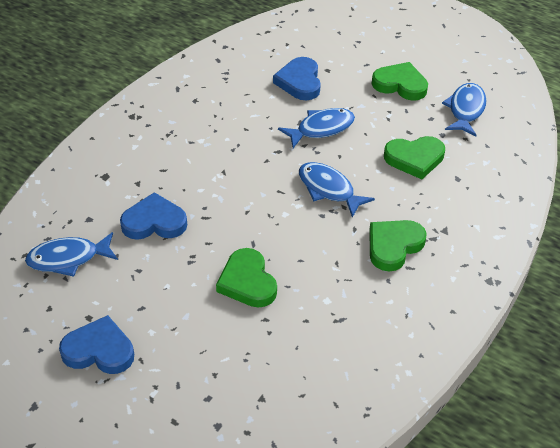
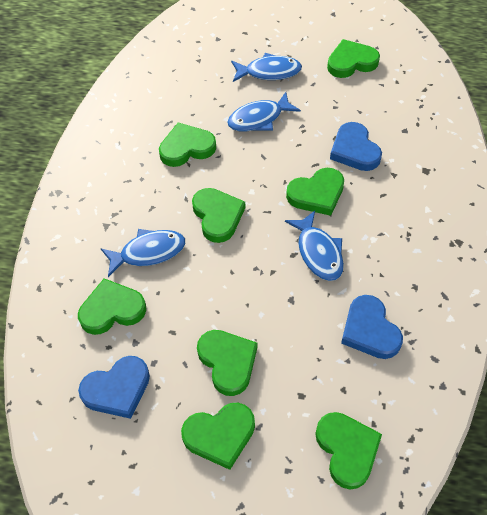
green heart: [216,248,277,308] [369,220,427,271] [372,62,428,101] [384,136,445,179] = 4 -> [78,278,146,335] [159,123,216,167] [181,403,255,470] [192,188,245,243] [197,330,257,396] [286,168,344,216] [315,412,382,489] [327,39,380,78] = 8

